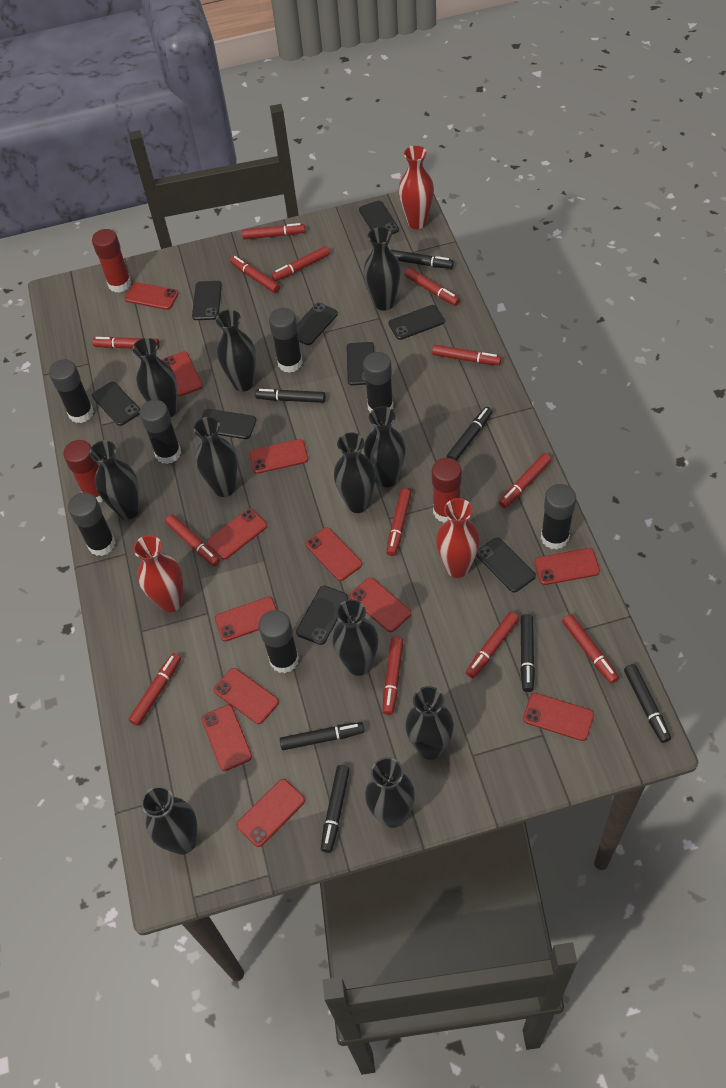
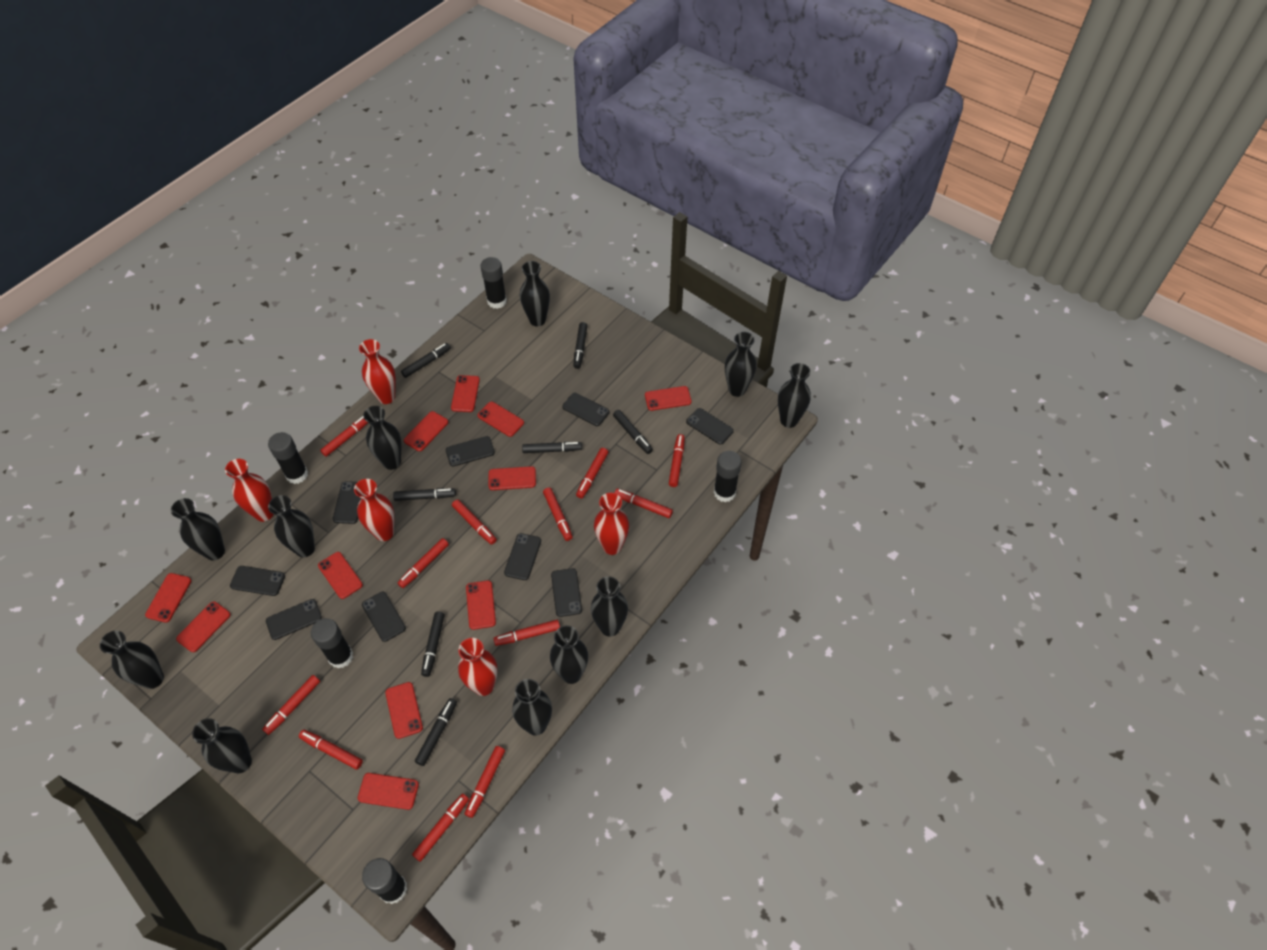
black glue stick: [49,359,94,423] [68,493,116,556] [140,400,181,464] [258,610,299,673] [269,308,303,373] [363,352,393,412] [541,484,576,550] = 7 -> [268,432,308,484] [311,618,353,669] [362,858,407,904] [480,257,507,309] [714,451,742,502] = 5
red glue stick: [63,440,103,502] [92,229,132,293] [432,458,462,523] = 3 -> none = 0
red marker: [92,337,160,349] [128,653,181,726] [165,515,220,566] [230,256,280,293] [242,223,305,240] [271,246,330,281] [383,636,403,715] [386,488,411,556] [405,268,460,306] [432,345,501,365] [466,612,519,678] [499,453,551,508] [562,614,619,684] = 13 -> [262,675,320,735] [299,730,363,770] [320,416,368,457] [398,538,449,588] [412,793,469,862] [452,499,497,545] [465,746,505,818] [493,620,560,646] [543,487,573,541] [576,448,608,499] [614,489,673,518] [669,434,685,487] = 12
red phone: [124,282,178,310] [163,351,202,396] [201,705,252,771] [207,509,267,560] [214,668,279,724] [215,597,277,641] [237,779,305,847] [249,439,308,474] [305,528,362,581] [350,577,411,632] [523,693,594,741] [534,548,600,585] = 12 -> [145,573,191,623] [176,601,231,652] [318,552,363,599] [358,773,419,810] [385,682,423,739] [404,411,448,451] [451,375,480,412] [466,580,496,630] [477,402,524,437] [489,466,536,490] [645,386,692,411] = 11
red vase: [133,535,183,612] [399,146,434,229] [436,498,480,578] = 3 -> [225,459,274,522] [354,479,394,541] [359,339,396,404] [458,638,498,696] [594,493,629,555] = 5

